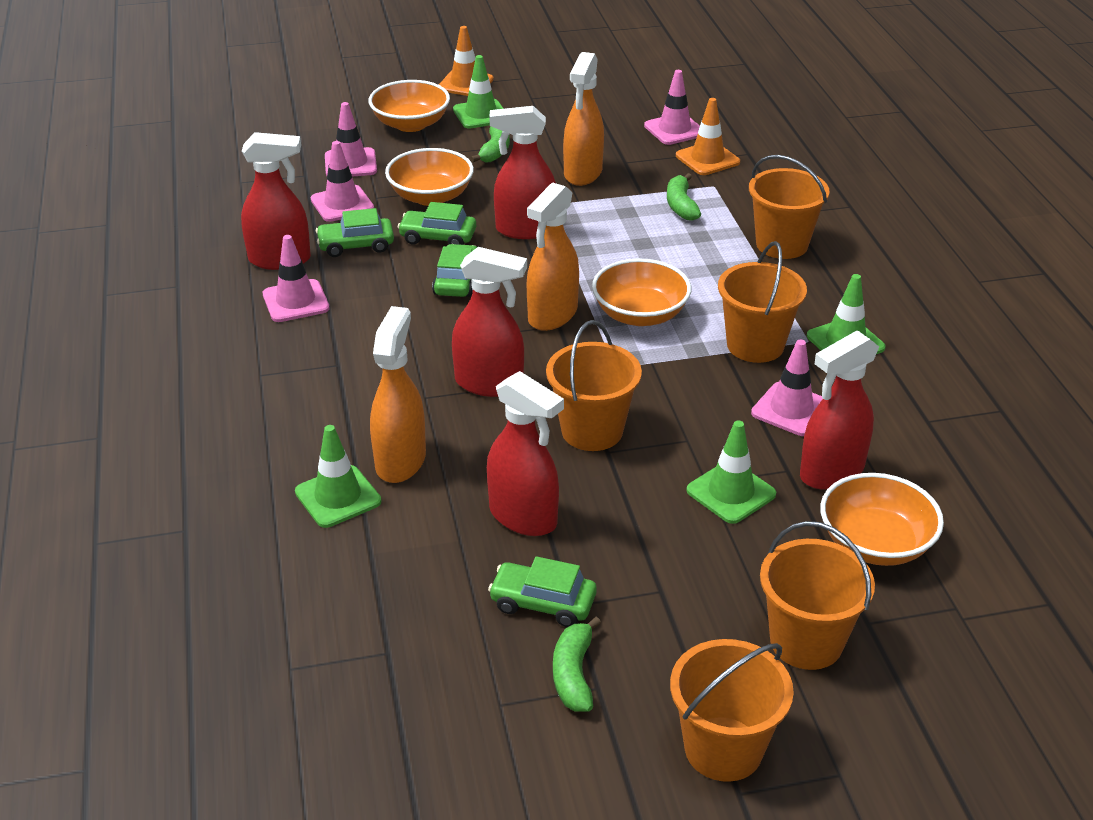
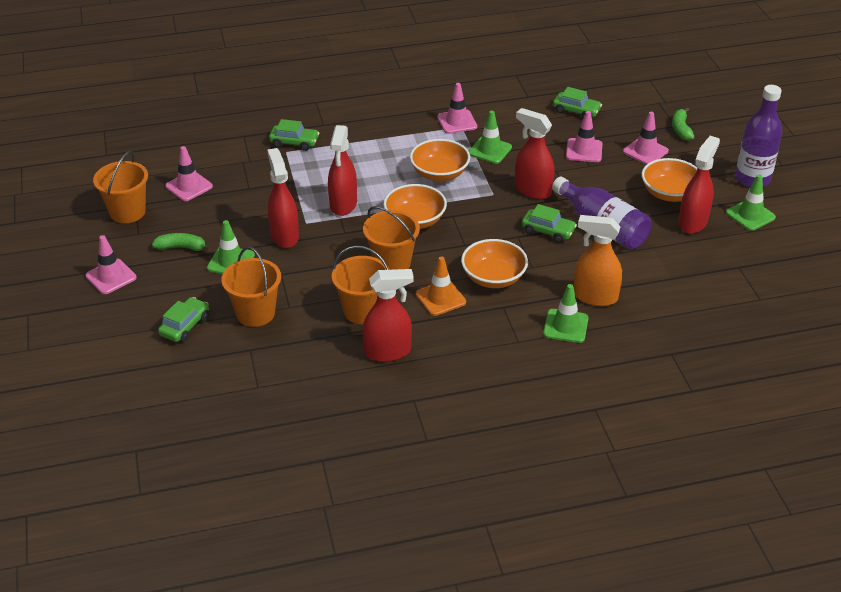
green banana: [470,126,510,162] [553,617,601,712] [667,173,701,221] = 3 -> [152,233,209,253] [672,108,694,141] = 2
orange bucket: [546,320,642,451] [670,639,794,782] [718,241,807,363] [749,155,830,259] [760,521,875,670] = 5 -> [93,151,148,223] [221,246,281,327] [332,246,390,324] [363,206,420,270] = 4
orange spray bottle: [370,306,426,483] [527,182,579,331] [563,52,604,186] = 3 -> [574,215,622,306] = 1
orange traffic cone: [439,26,494,96] [676,98,740,175] = 2 -> [416,256,466,316] = 1
purple bottle: none = 0 -> [552,177,651,249] [735,85,782,187] = 2

